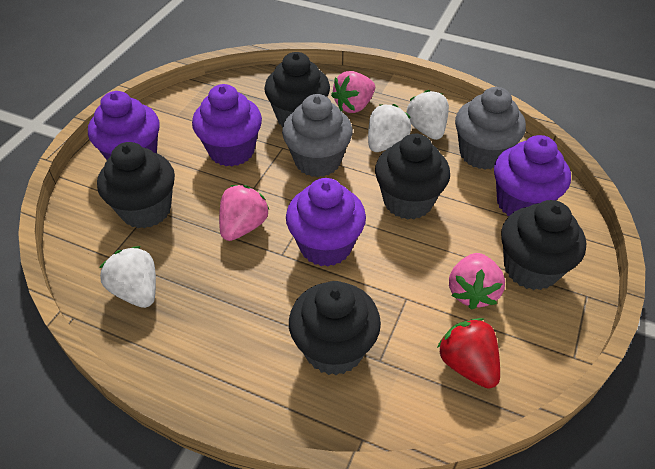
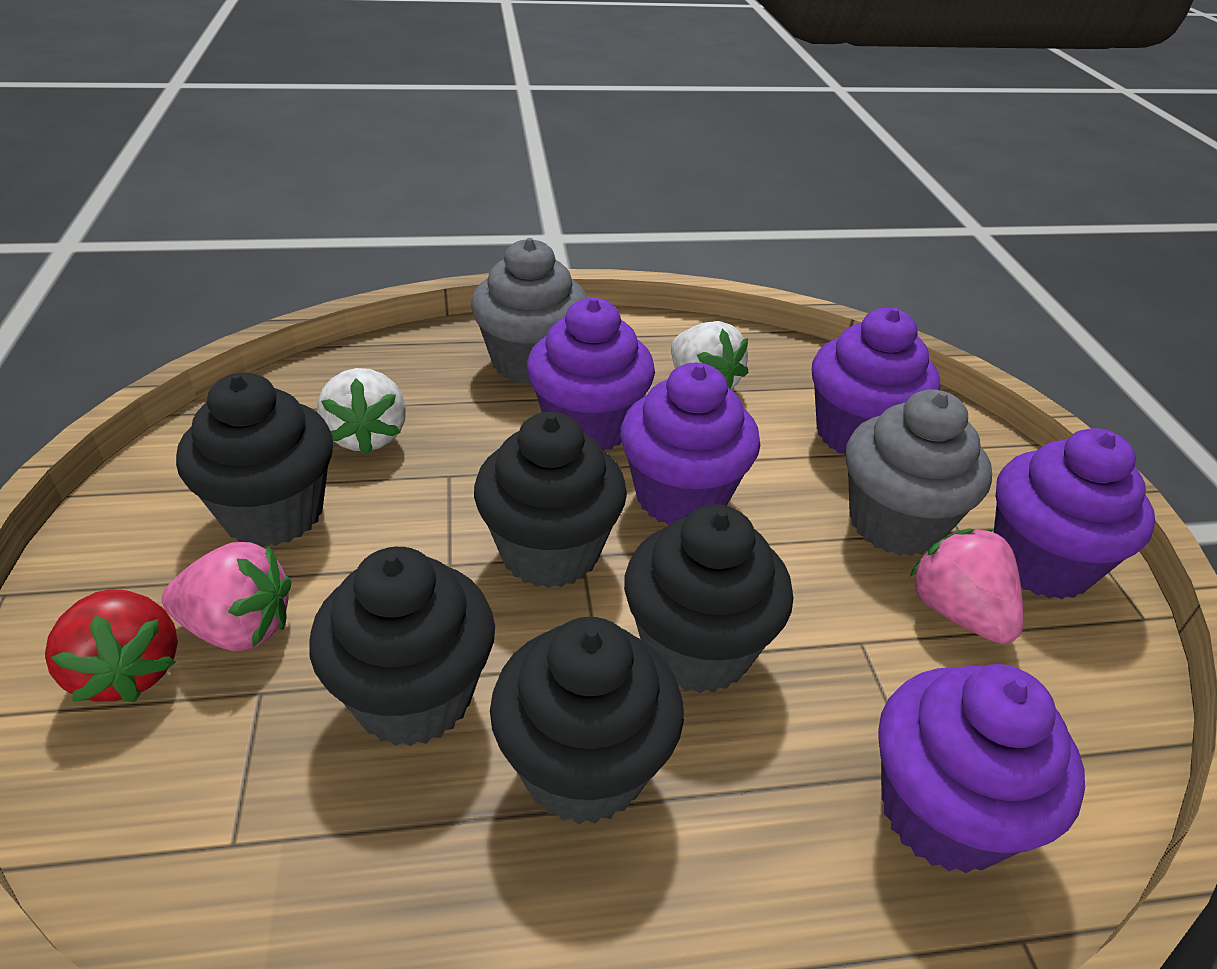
pink strawberry: [219,185,269,241] [331,71,375,113] [449,253,505,310] = 3 -> [162,542,291,651] [910,528,1023,644] = 2
purple cupcake: [88,91,160,160] [192,84,262,166] [286,178,366,267] [494,135,571,216] = 4 -> [527,297,655,451] [620,363,760,525] [812,308,940,455] [878,664,1085,873] [994,428,1155,599] = 5
white strawberry: [99,246,156,308] [368,104,411,152] [406,90,449,140] = 3 -> [317,368,406,454] [671,321,749,390] = 2

